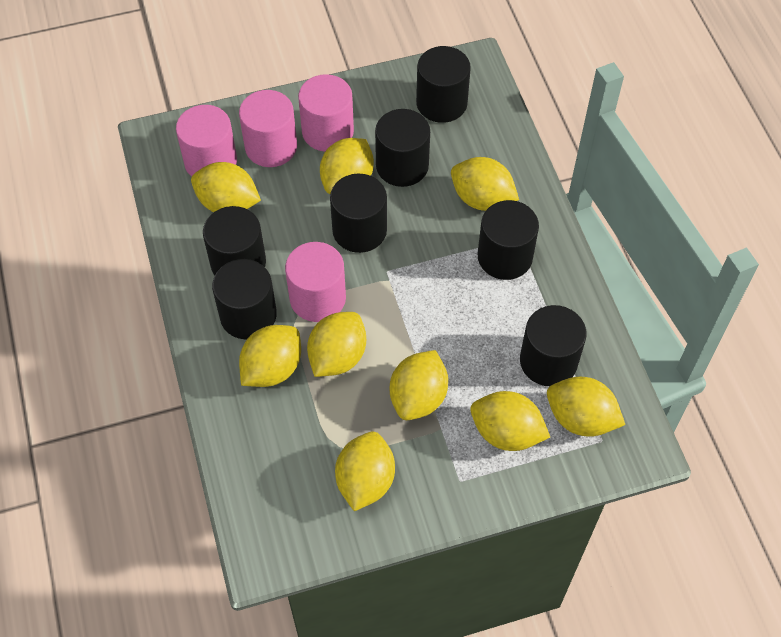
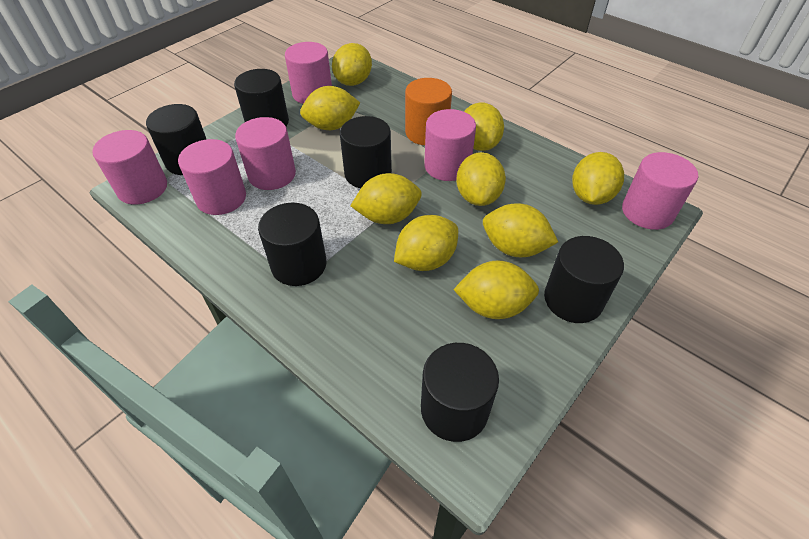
black cylinder: [203,206,266,275] [212,259,277,339] [330,174,387,253] [375,109,430,187] [416,46,471,123] [478,200,539,280] [520,305,586,386] = 7 -> [146,104,206,175] [234,69,289,126] [258,203,327,286] [340,116,392,188] [421,343,499,442] [544,236,624,323] = 6
orange cylinder: none = 0 -> [405,78,452,145] = 1
pink cylinder: [176,105,237,177] [239,90,297,167] [285,242,346,322] [298,74,354,151] = 4 -> [92,130,167,205] [178,139,246,215] [235,117,296,190] [285,42,332,104] [424,109,476,181] [622,152,698,230] = 6

